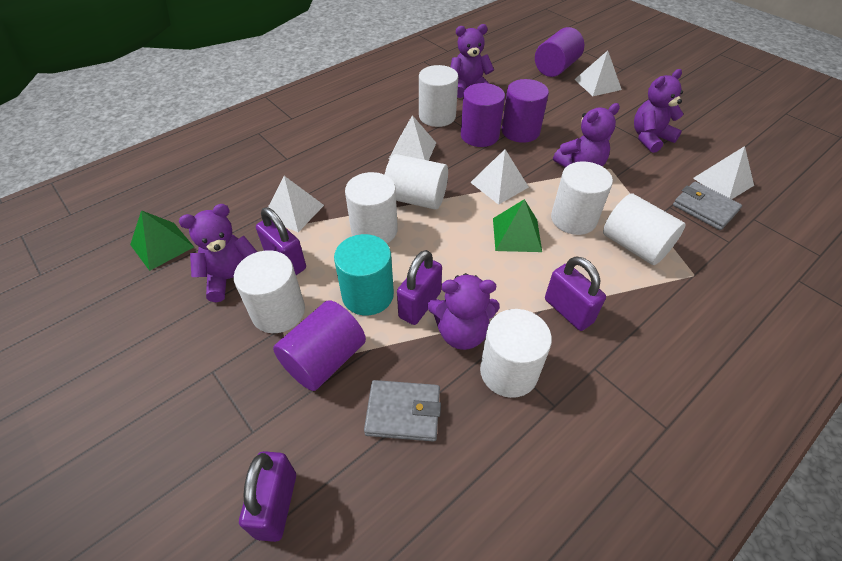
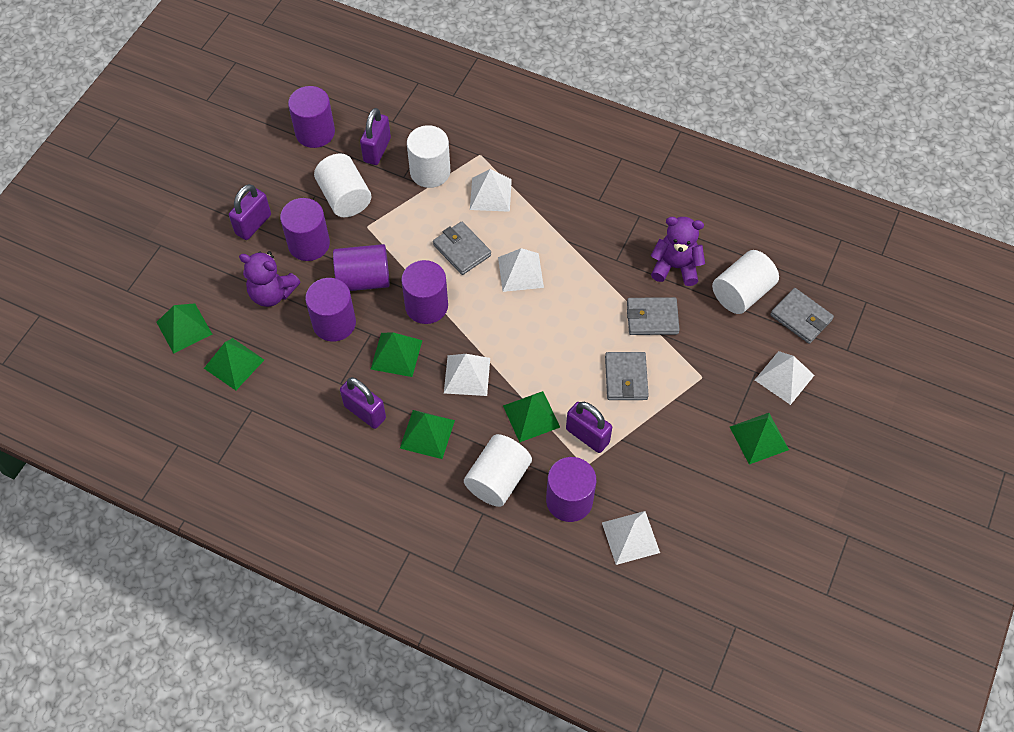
green pyramid: [130,210,194,271] [493,199,542,252] = 2 -> [156,303,212,354] [204,338,264,390] [371,332,422,377] [400,410,455,459] [503,391,560,443] [730,413,789,465] = 6
grey wallet: [364,380,441,442] [673,181,742,230] = 2 -> [433,222,491,275] [605,352,649,400] [627,297,680,335] [770,288,834,344] = 4
purple cylinder: [273,300,366,391] [461,83,505,147] [502,79,549,143] [535,27,584,77] = 4 -> [280,198,330,261] [288,86,335,148] [305,278,356,342] [333,244,390,291] [401,260,448,324] [546,457,596,522] = 6
purple teddy bear: [179,204,257,302] [428,273,499,350] [451,24,494,98] [553,103,620,168] [634,69,683,153] = 5 -> [239,251,300,307] [651,217,705,286] = 2
turquoise cylinder: [334,234,394,316] = 1 -> none = 0
white cylinder: [234,250,305,333] [345,172,398,243] [385,154,448,210] [419,65,458,127] [480,309,552,398] [551,161,613,235] [603,193,686,265] = 7 -> [314,153,371,217] [407,125,450,188] [464,434,532,507] [712,250,779,314] = 4

